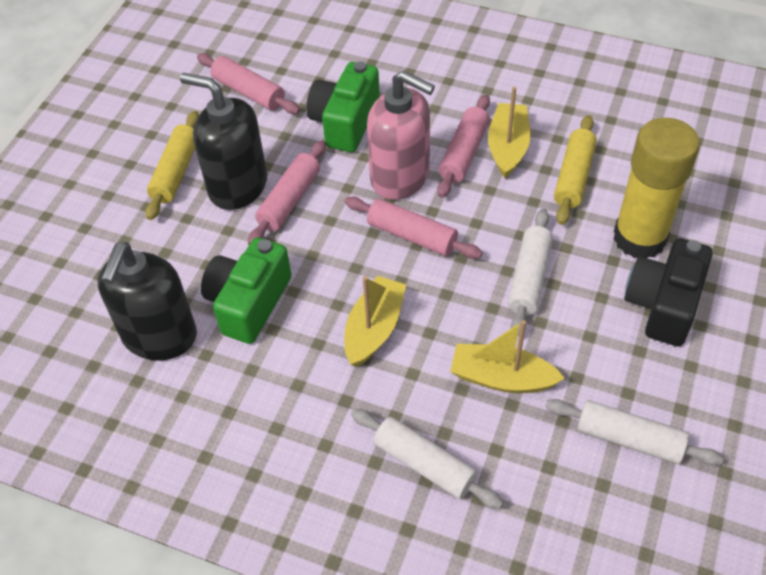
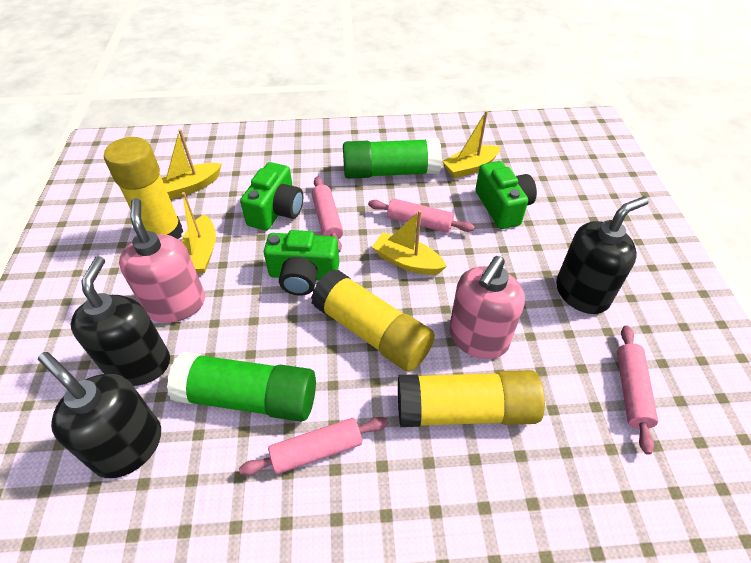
black camera: [624,238,713,346] = 1 -> none = 0
black soap dispenser: [98,242,197,361] [180,73,267,210] = 2 -> [38,352,161,478] [71,256,170,386] [556,196,649,314] = 3
green camera: [201,237,291,344] [306,61,380,152] = 2 -> [240,162,303,230] [264,230,339,296] [476,161,537,229] = 3
green glue stick: none = 0 -> [167,352,316,422] [343,138,442,179] = 2
pink soap dispenser: [367,70,435,200] = 1 -> [119,198,205,323] [449,256,525,359] = 2
white rolling pin: [351,408,504,509] [508,208,553,337] [545,399,724,465] = 3 -> none = 0
yellow boat: [344,276,406,367] [450,320,565,393] [488,87,531,178] = 3 -> [162,129,222,200] [182,192,216,274] [372,210,447,275] [442,111,501,178] = 4
yellow glue stick: [613,118,700,258] = 1 -> [104,137,183,239] [311,269,435,372] [398,370,545,427] = 3
yellow rolling pin: [145,111,199,220] [554,115,597,225] = 2 -> none = 0

